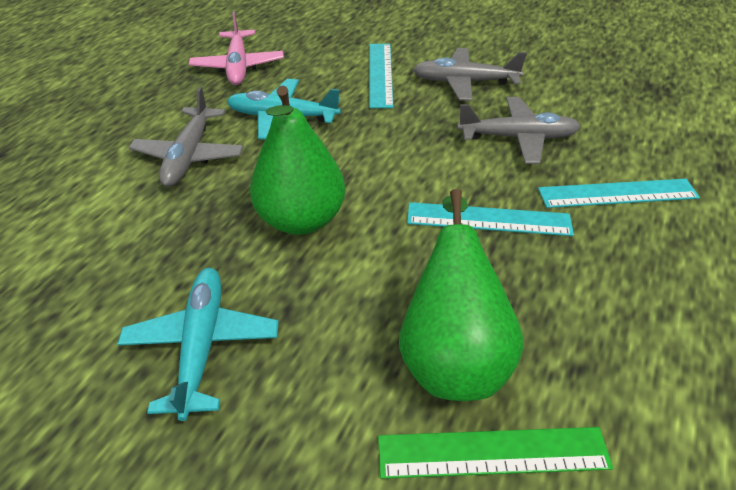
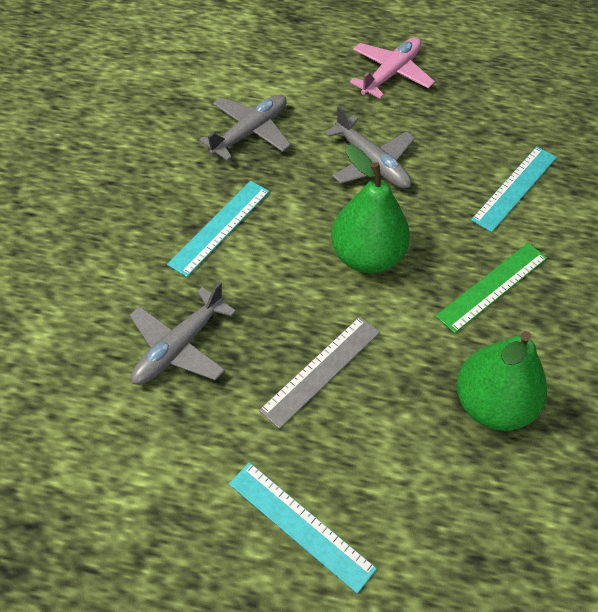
grey ruler: none = 0 -> [259,316,380,429] = 1
turquoise plane: [118,268,279,421] [227,79,341,140] = 2 -> none = 0

